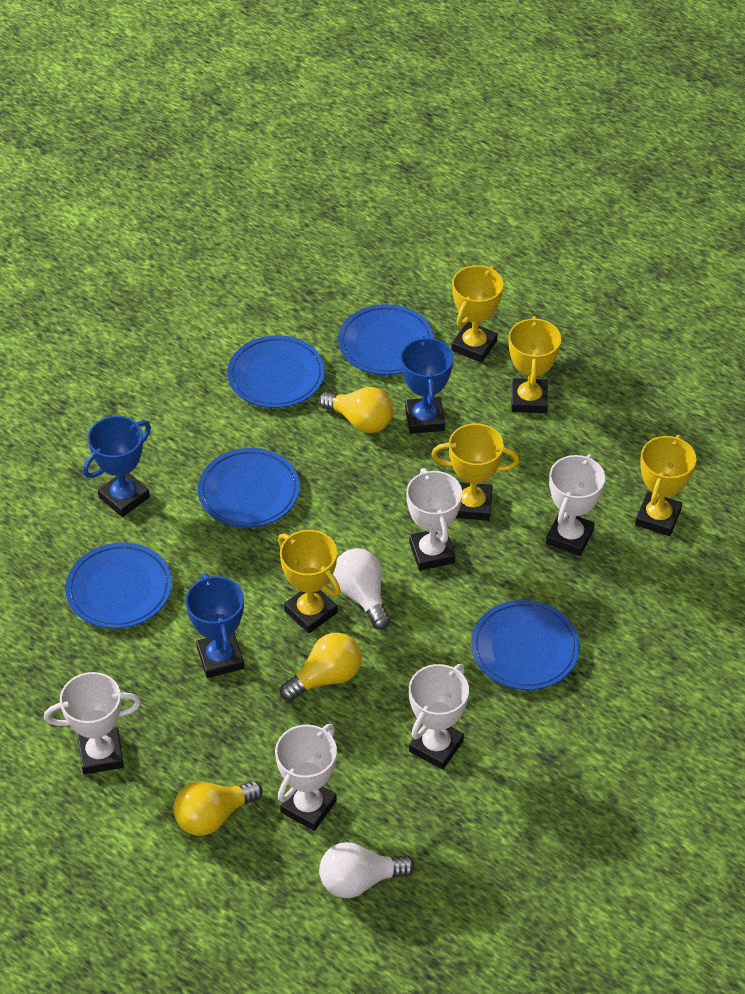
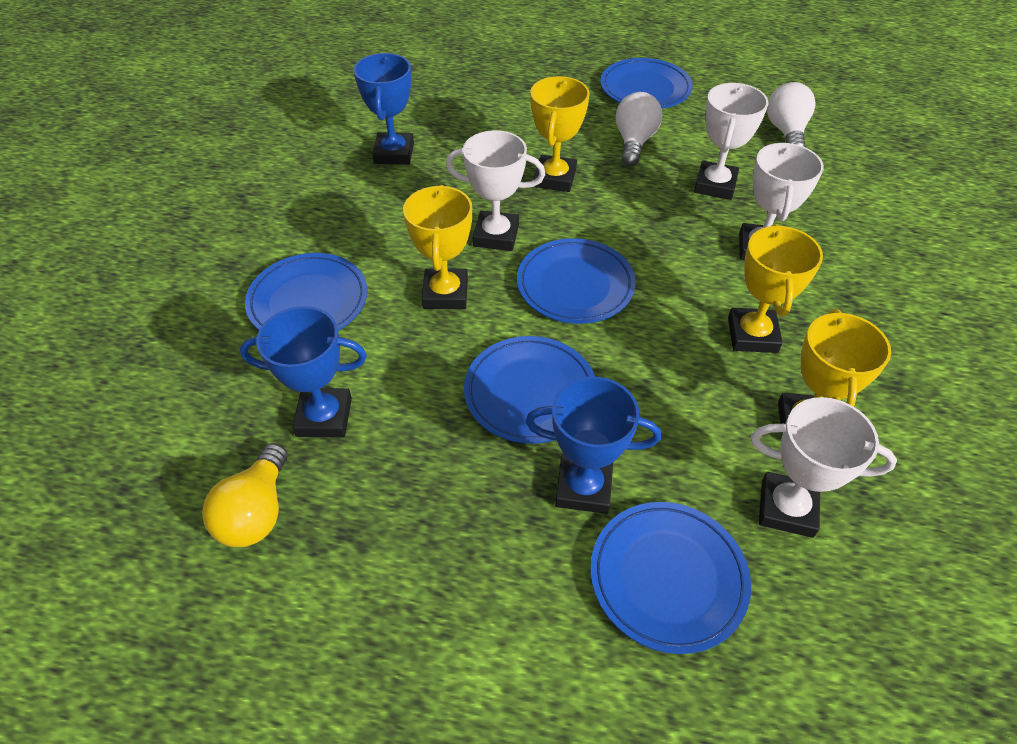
white trophy: [44,672,141,774] [275,724,337,831] [406,468,462,571] [409,664,469,770] [546,454,605,556] = 5 -> [446,130,545,251] [694,83,768,200] [739,143,824,260] [751,397,897,538] = 4
yellow light bulb: [173,781,263,836] [280,633,362,701] [319,387,393,433] = 3 -> [202,443,288,547] = 1
yellow trophy: [278,530,341,633] [431,423,519,521] [451,265,504,363] [508,316,561,413] [635,435,696,536] = 5 -> [403,185,472,309] [530,76,590,192] [728,224,823,353] [778,309,891,434] = 4

